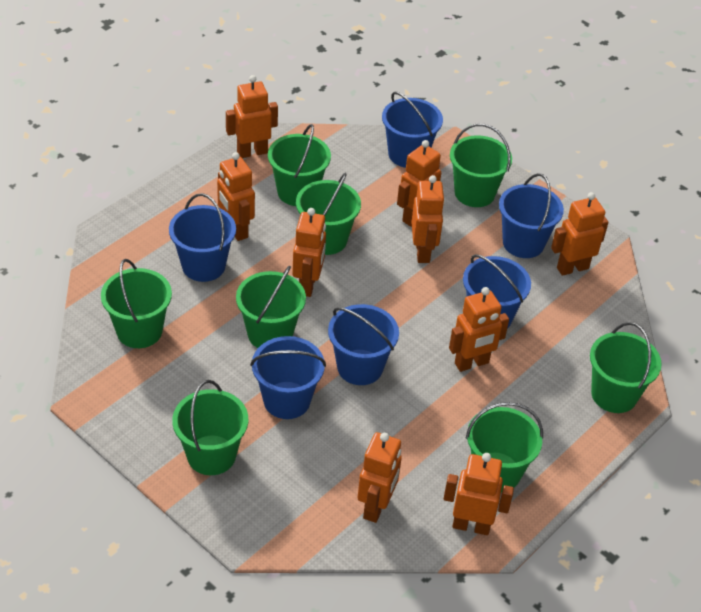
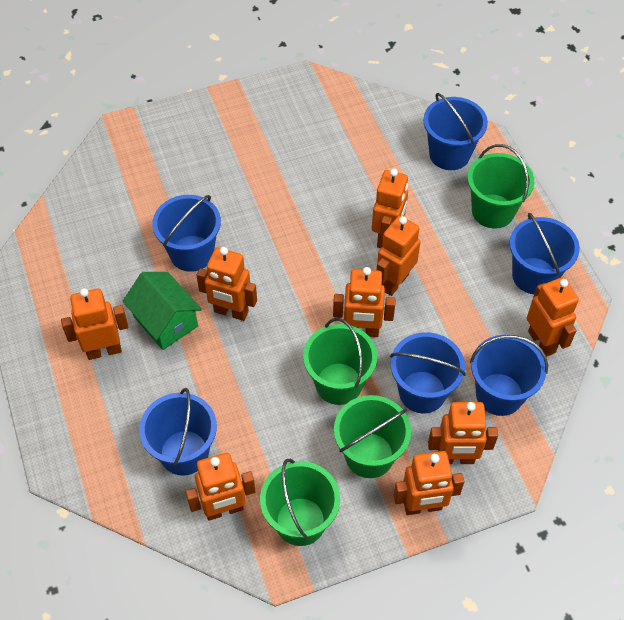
green bucket: [101,259,172,348] [172,380,248,475] [236,266,306,348] [268,124,331,206] [296,173,361,255] [450,124,512,207] [466,402,543,493] [590,322,662,413] = 8 -> [260,459,340,546] [303,318,377,405] [334,395,411,478] [468,144,534,229] = 4
green house: none = 0 -> [123,272,202,350] = 1

